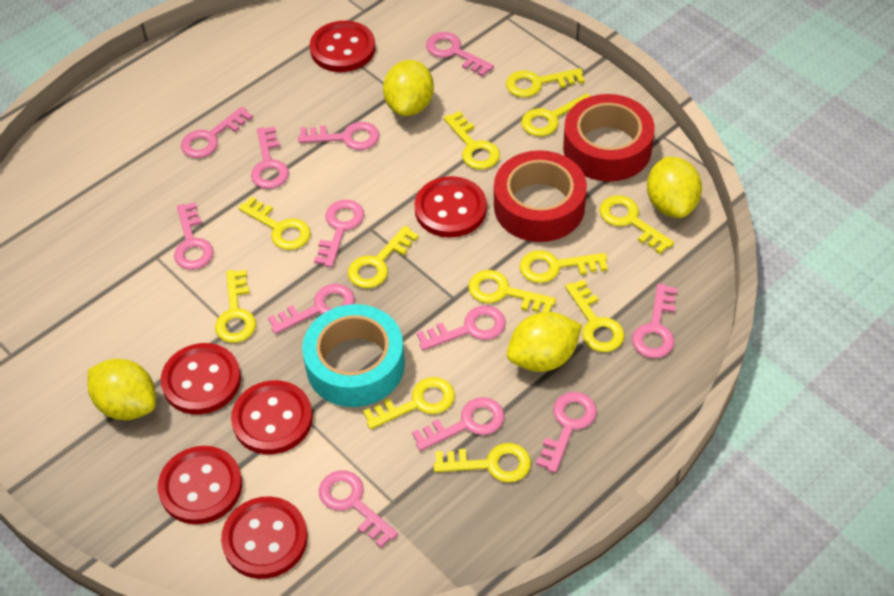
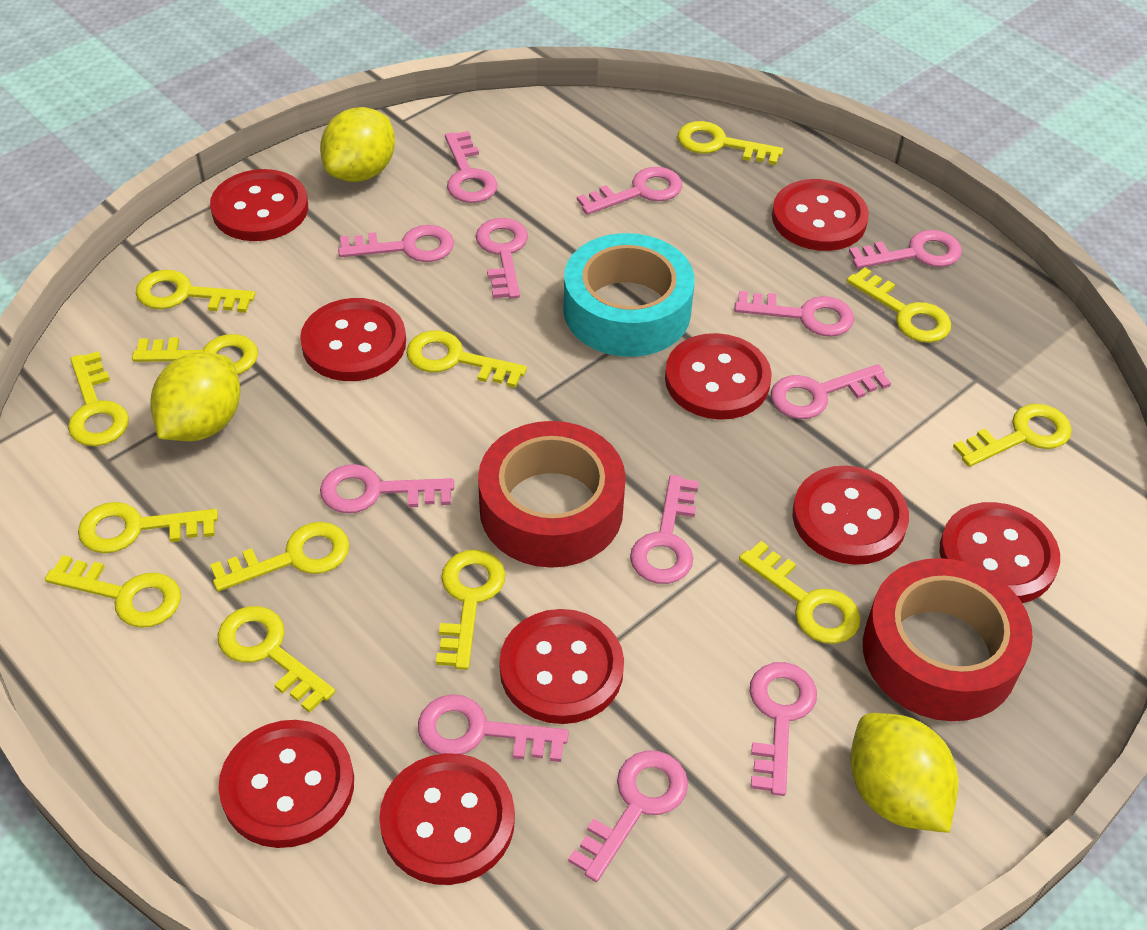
red button: [158,446,242,525] [161,343,241,415] [221,496,308,579] [231,380,313,454] [310,21,375,72] [414,176,487,238] = 6 -> [210,169,308,241] [219,720,354,848] [300,298,406,381] [379,753,515,885] [499,609,624,724] [665,333,772,420] [772,179,869,251] [792,465,909,565] [939,502,1060,603] = 9
yellow key: [215,270,256,343] [238,196,311,250] [348,226,419,288] [363,377,455,429] [434,443,531,482] [444,111,500,170] [468,270,556,312] [506,68,585,97] [520,250,608,283] [521,93,590,136] [565,279,625,352] [599,195,674,254] = 12 -> [45,555,181,628] [68,351,129,446] [78,502,218,553] [132,334,258,375] [136,270,255,313] [210,522,349,592] [218,606,335,713] [406,330,527,388] [436,550,506,670] [678,121,783,165] [739,541,860,644] [846,267,951,343] [953,404,1072,467] = 13
yellow lemon: [87,359,156,420] [383,60,434,116] [507,312,582,372] [647,157,702,218] = 4 -> [150,352,240,441] [320,107,395,182] [851,713,958,833] = 3

